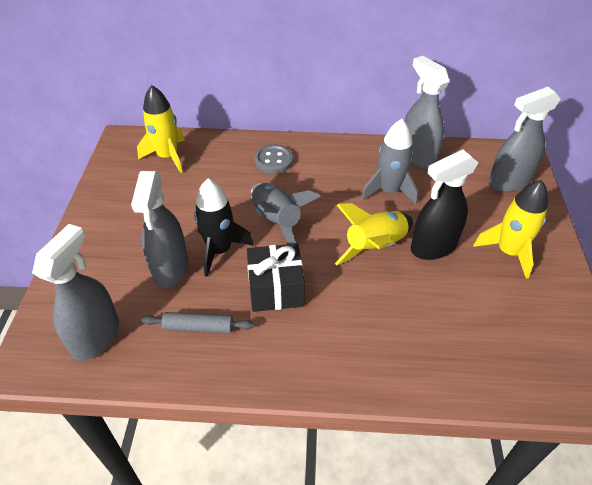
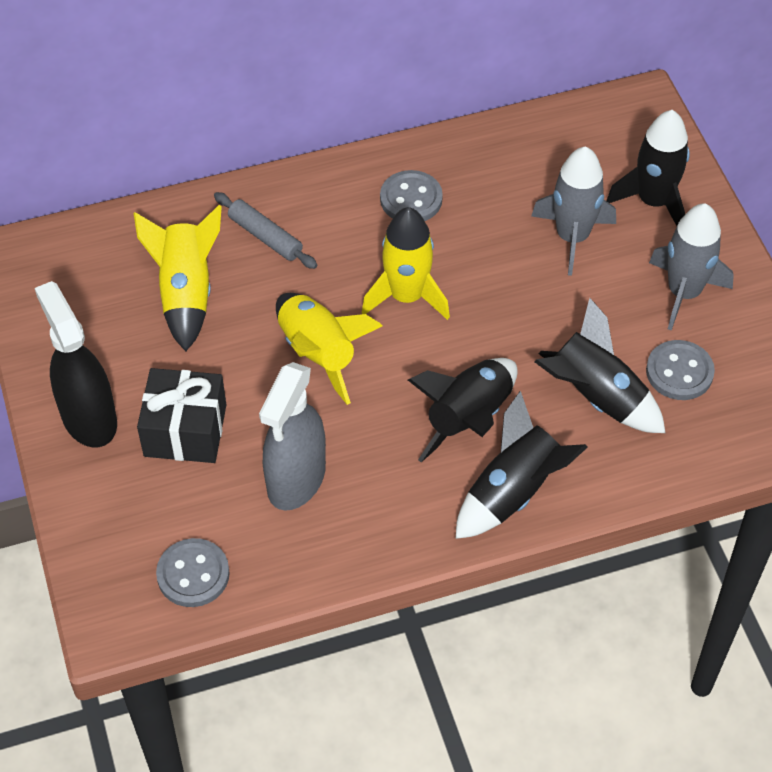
black rocket: [194,178,254,277] = 1 -> [408,358,518,462] [456,391,588,539] [534,298,665,433] [606,110,690,226] = 4
grey button: [254,144,293,174] = 1 -> [156,538,230,607] [380,170,443,221] [646,340,715,400] = 3
grey spray bottle: [32,224,119,361] [131,171,188,288] [405,56,450,169] [488,87,561,192] = 4 -> [259,362,326,511] = 1

